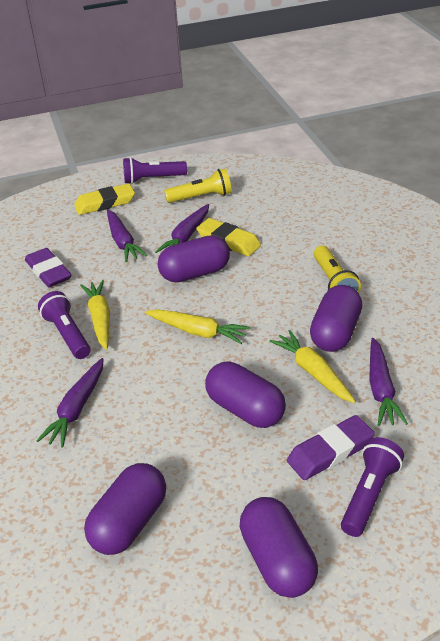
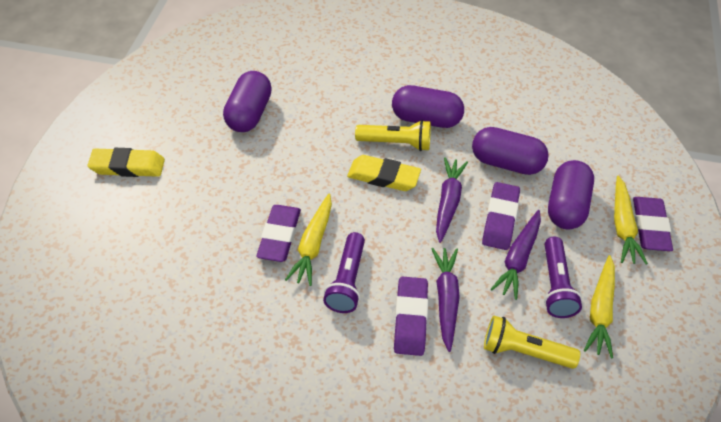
purple capsule: [84,463,166,555] [158,235,230,283] [205,362,286,428] [240,497,318,598] [310,285,362,352] = 5 -> [223,71,272,132] [392,85,464,128] [472,127,549,175] [548,160,594,229] = 4
purple carrot: [36,358,104,448] [107,210,147,262] [155,204,209,253] [369,338,408,426] = 4 -> [431,248,460,352] [436,157,468,243] [491,210,541,300] = 3
purple eraser: [25,248,71,287] [287,415,375,480] = 2 -> [257,205,301,262] [394,277,428,356] [482,182,520,250] [633,197,673,251] = 4
purple flashlight: [38,291,90,359] [123,157,187,184] [341,437,404,537] = 3 -> [323,232,365,313] [544,237,582,318] = 2

